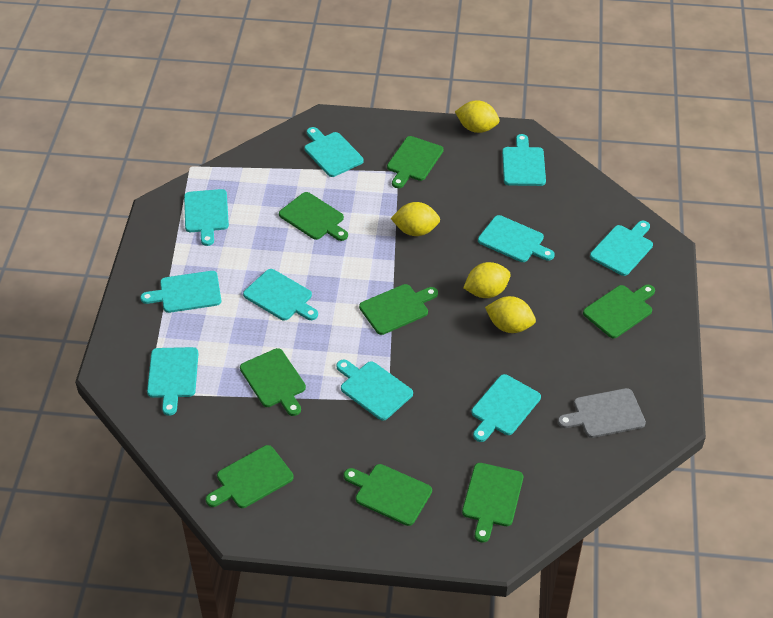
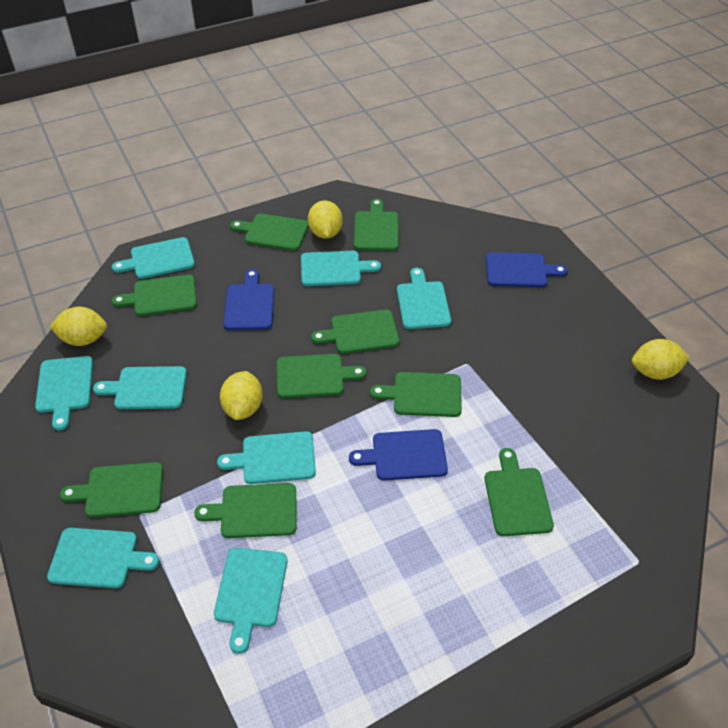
blue cutting board: none = 0 -> [223,269,274,330] [349,429,448,481] [486,252,567,287] = 3
green cutting board: [206,445,294,508] [240,348,306,416] [279,192,348,241] [344,464,432,526] [359,284,438,335] [387,136,444,188] [462,463,523,543] [583,285,655,338] = 8 -> [60,462,163,517] [112,275,197,316] [194,483,297,538] [230,214,309,251] [277,354,366,398] [311,310,399,354] [354,198,399,251] [370,372,462,417] [484,448,554,536] = 9
grey cutting board: [558,388,646,438] = 1 -> none = 0
turquoise cutting board: [140,271,221,313] [147,347,199,416] [184,189,229,246] [243,269,318,321] [305,127,364,177] [336,360,413,421] [471,374,541,442] [478,215,555,262] [502,134,546,186] [590,221,653,276] = 10 -> [35,356,93,430] [47,528,159,588] [93,366,187,409] [112,237,195,279] [214,548,288,654] [217,431,316,484] [301,251,381,286] [397,268,451,329] = 8

